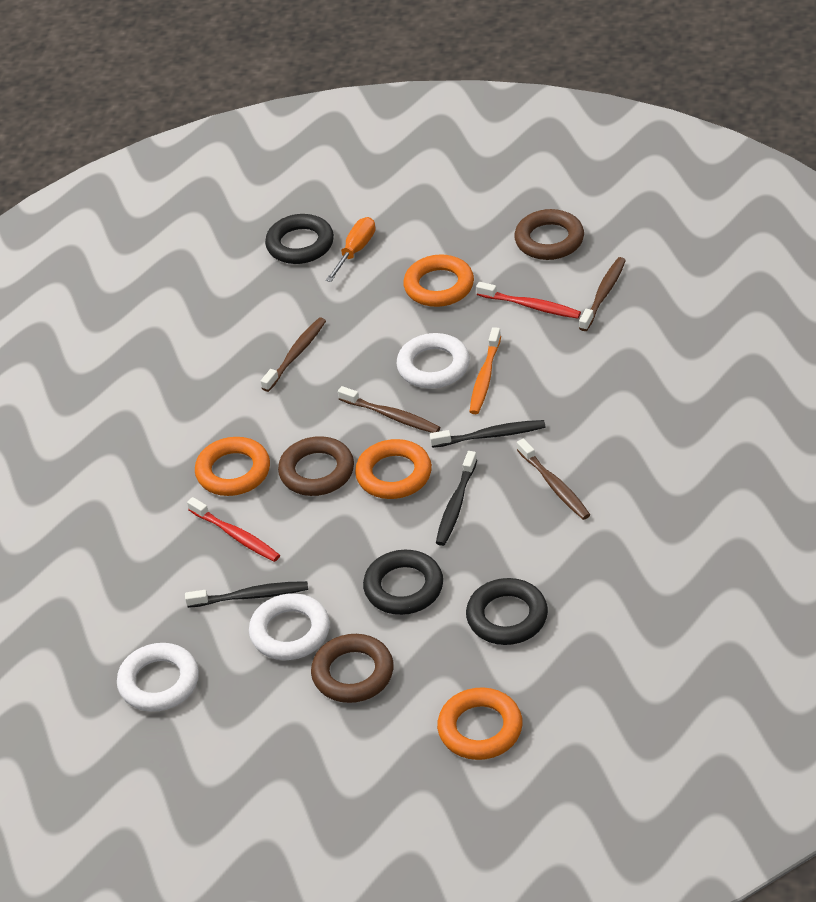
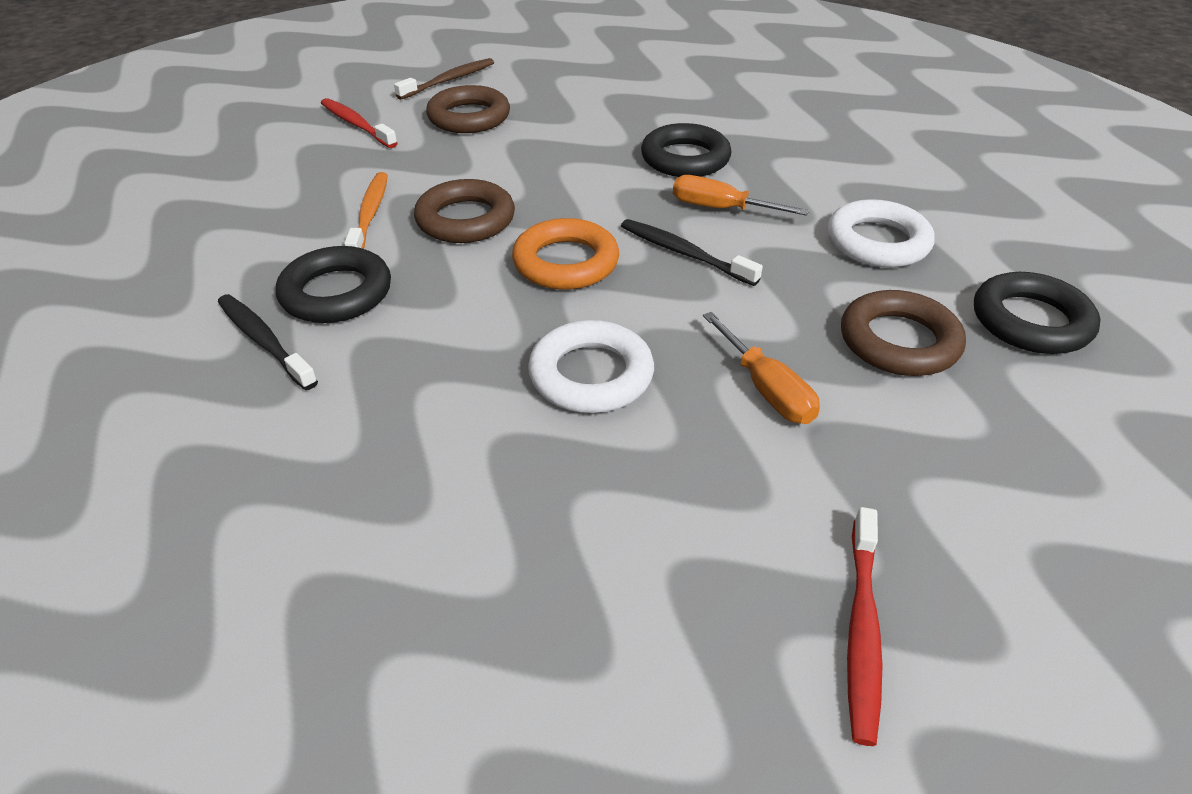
black toothbrush: [185,581,308,608] [429,420,545,448] [436,451,477,546] = 3 -> [218,294,318,390] [621,219,763,286] = 2
brown toothbrush: [261,318,326,392] [338,386,440,433] [517,438,590,520] [579,257,626,331] = 4 -> [394,58,494,100] = 1
orange ring: [195,437,270,496] [355,439,432,499] [403,255,474,307] [437,687,523,760] = 4 -> [512,218,619,290] = 1
orange screwdriver: [326,217,375,282] = 1 -> [673,175,809,216] [703,312,820,424] = 2
white ring: [117,643,199,712] [249,593,330,660] [396,333,470,388] = 3 -> [528,320,654,413] [827,199,934,267] = 2

